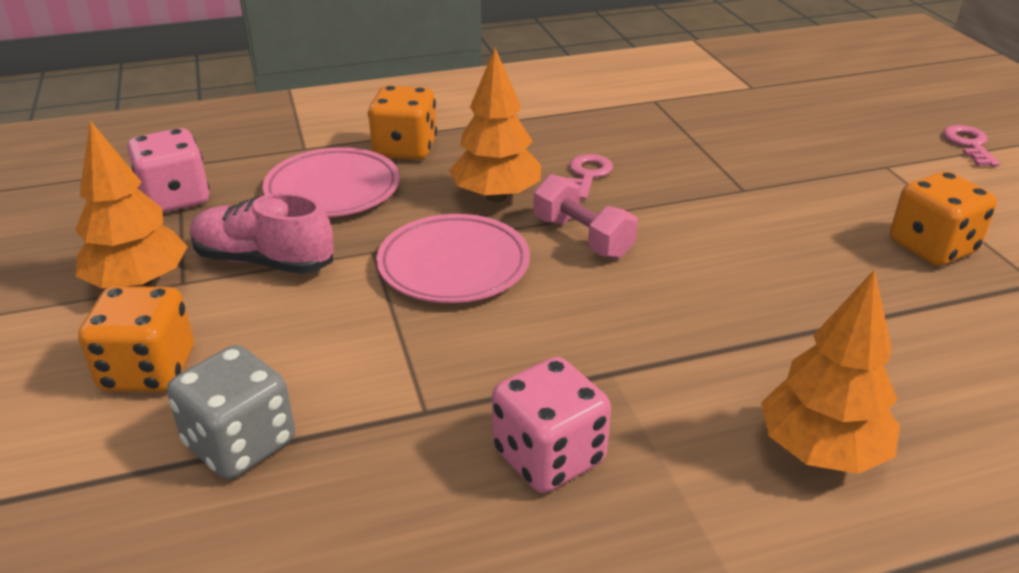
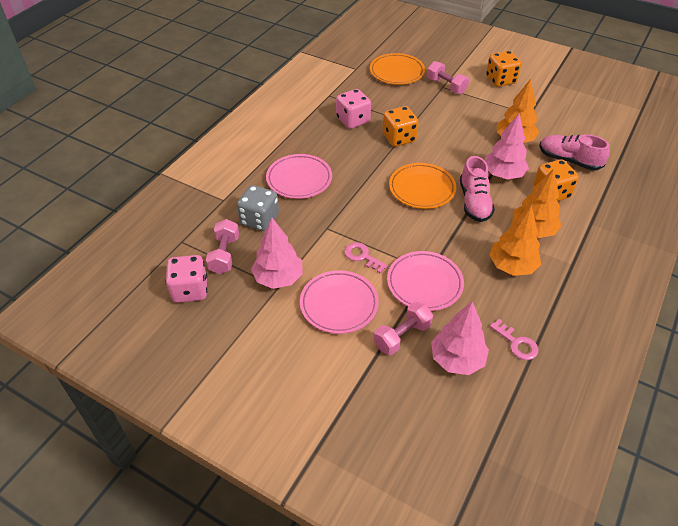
orange plate: none = 0 -> [370,53,425,85] [389,163,456,209] = 2
pink dumbbell: [534,174,638,259] = 1 -> [206,219,239,274] [374,302,433,355] [427,61,469,94] = 3
pink plate: [263,147,400,217] [376,214,530,303] = 2 -> [266,154,332,199] [300,270,379,334] [387,251,464,311] = 3
pink shoe: [190,193,334,274] = 1 -> [460,156,495,222] [540,134,610,171] = 2
pink tree: none = 0 -> [251,218,303,289] [431,302,489,375] [485,114,529,180] = 3

